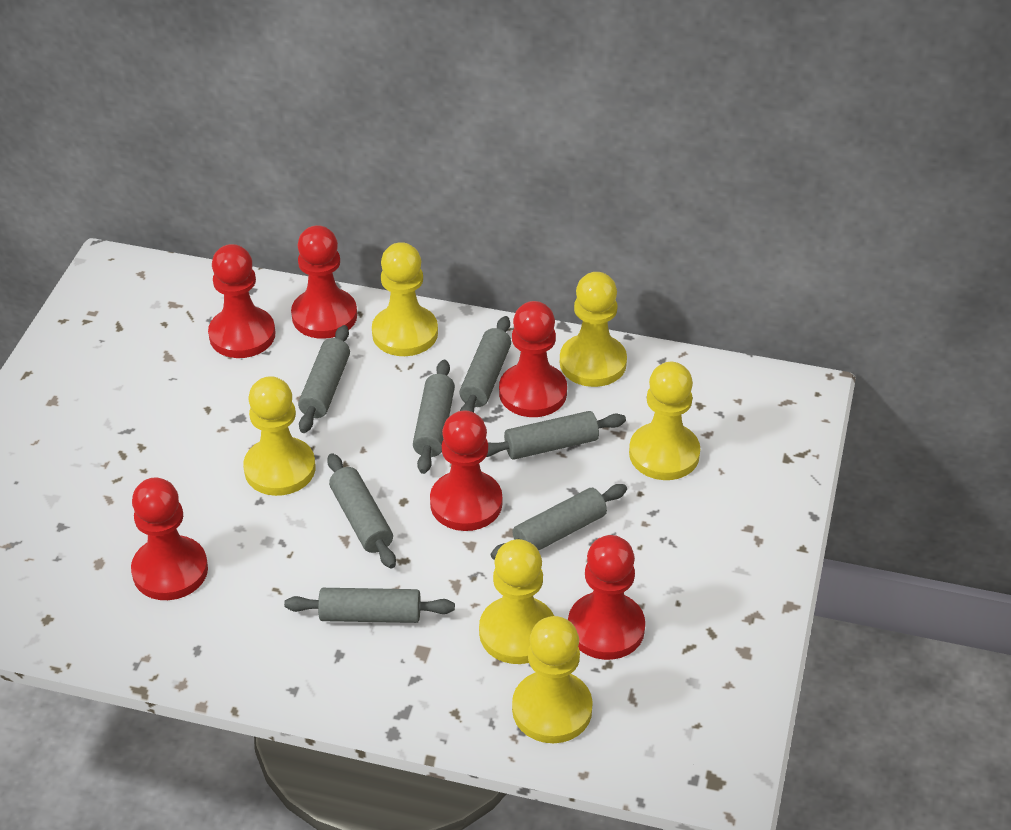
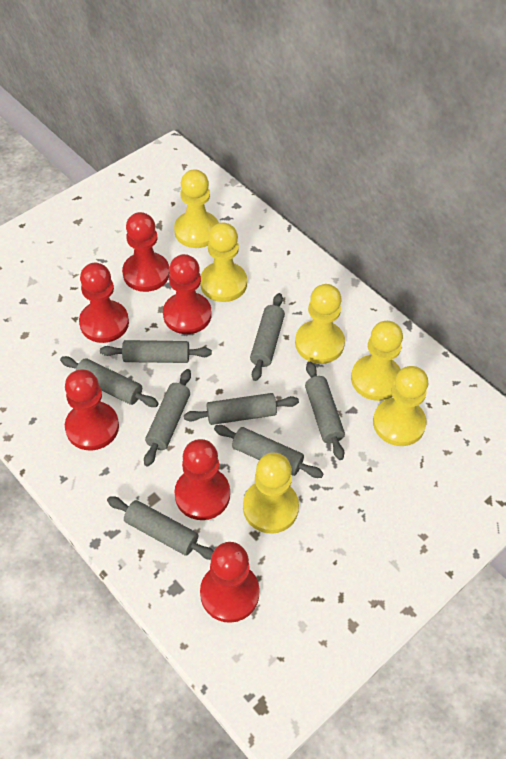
grey rolling pin: [284,588,455,623] [298,325,350,433] [327,453,396,568] [413,360,455,474] [459,316,511,413] [486,411,626,460] [490,484,627,560] = 7 -> [60,356,159,407] [100,340,212,363] [107,496,214,560] [144,369,191,467] [184,393,299,425] [214,425,324,478] [250,293,285,381] [305,362,345,460] = 8

